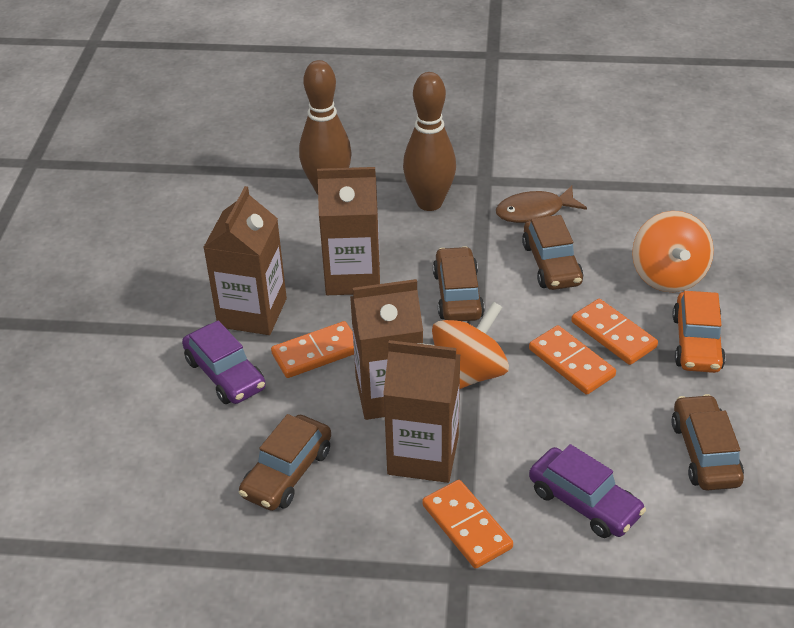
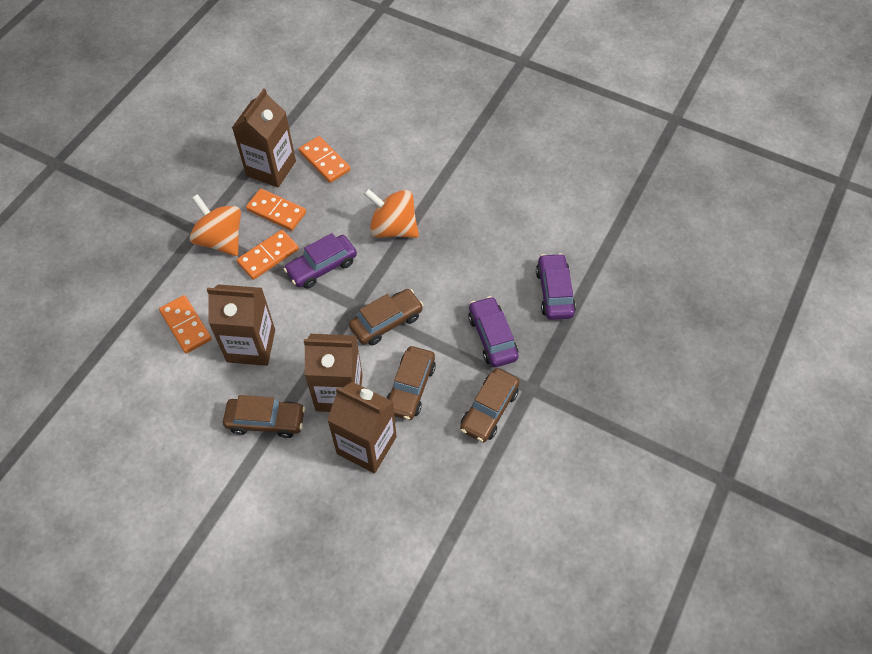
brown bowling pin: [299,60,352,195] [403,72,456,211] = 2 -> none = 0
brown fish: [496,186,587,223] = 1 -> none = 0
orange car: [672,291,726,373] = 1 -> none = 0
purple car: [182,320,266,404] [529,444,646,538] = 2 -> [284,233,357,288] [468,296,519,367] [536,253,576,320] = 3

